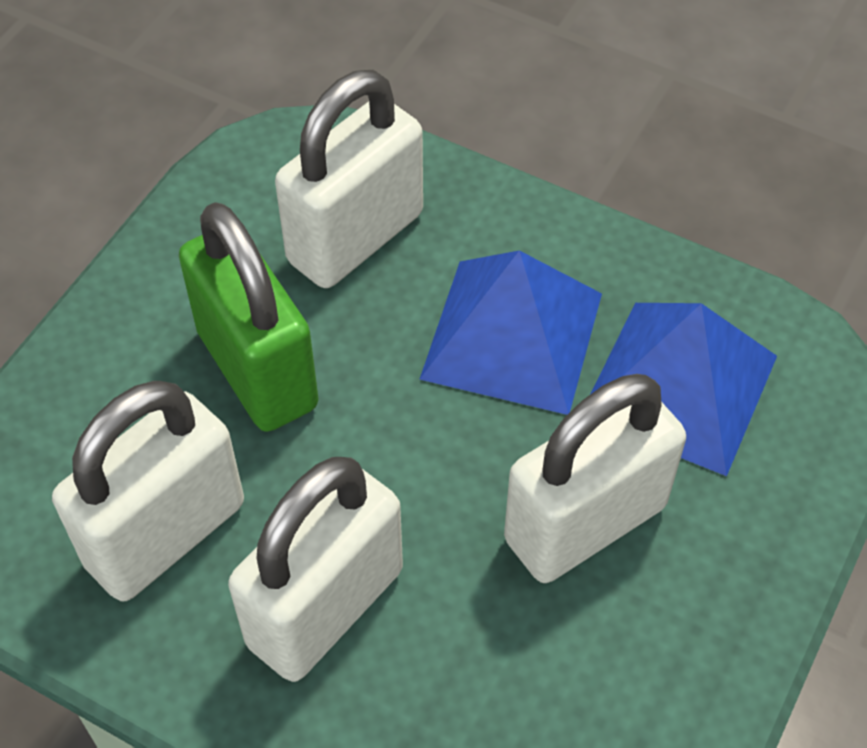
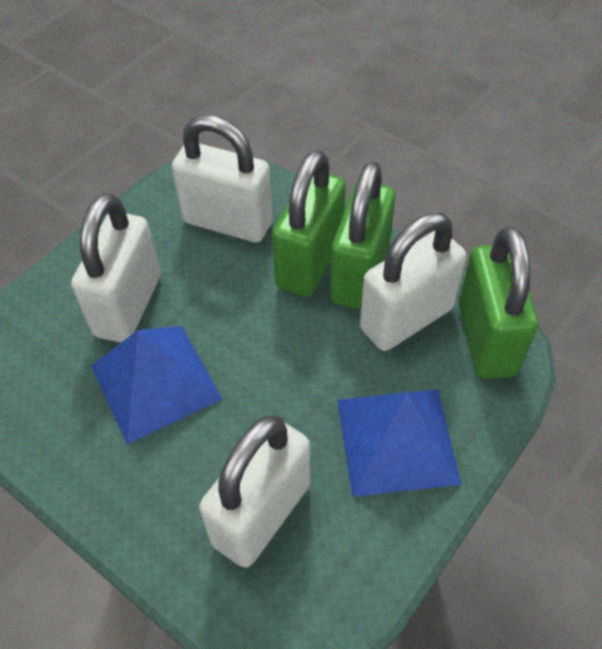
green padlock: [179,202,318,432] = 1 -> [272,150,346,297] [330,161,395,310] [459,226,538,379] = 3

